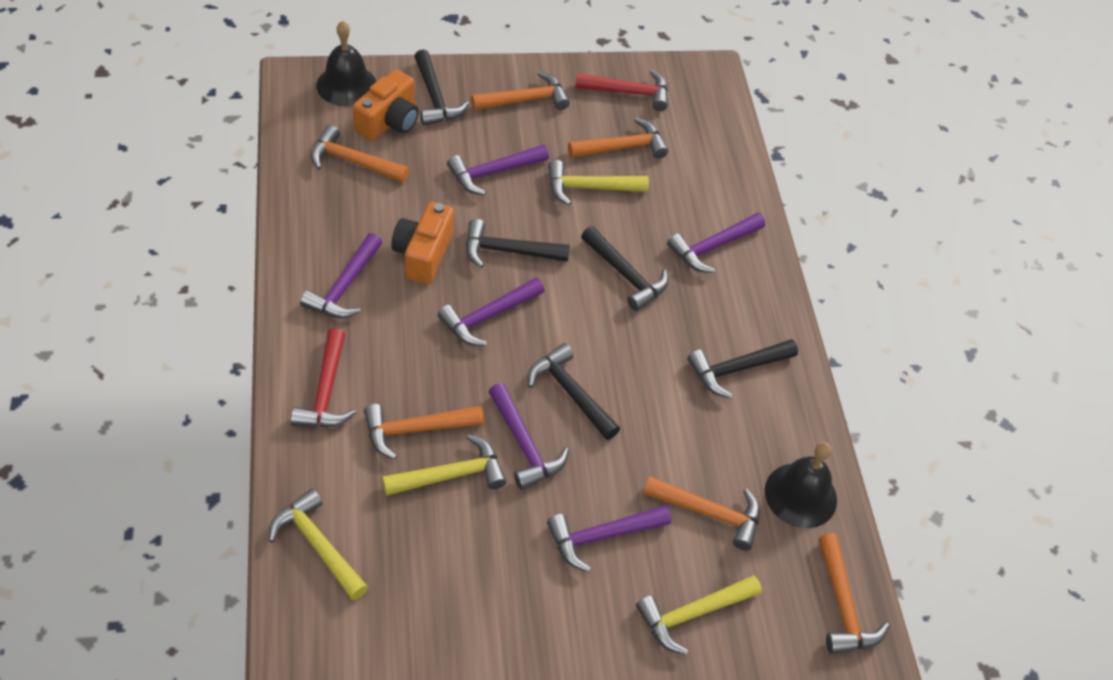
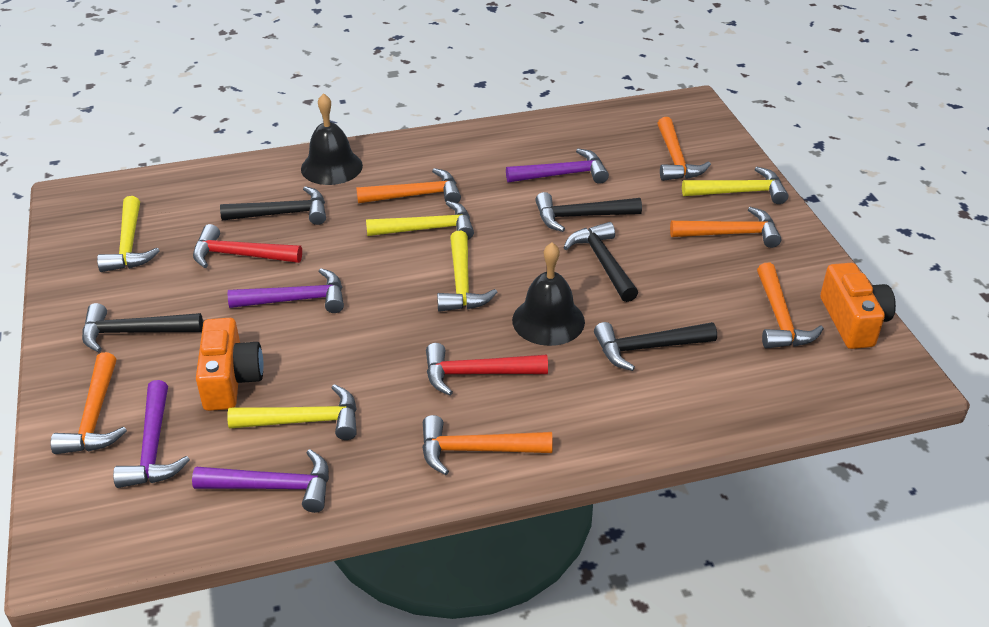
purple hammer: [300,233,382,318] [437,277,544,346] [447,145,549,195] [488,383,569,490] [547,505,671,572] [667,213,765,273] = 6 -> [113,380,190,488] [192,449,329,513] [228,268,344,313] [506,148,609,184] = 4
yellow hammer: [269,488,368,600] [382,435,506,496] [548,160,649,205] [636,575,762,655] = 4 -> [97,196,160,272] [227,384,357,440] [366,201,474,240] [437,231,498,312] [682,167,788,204] = 5

